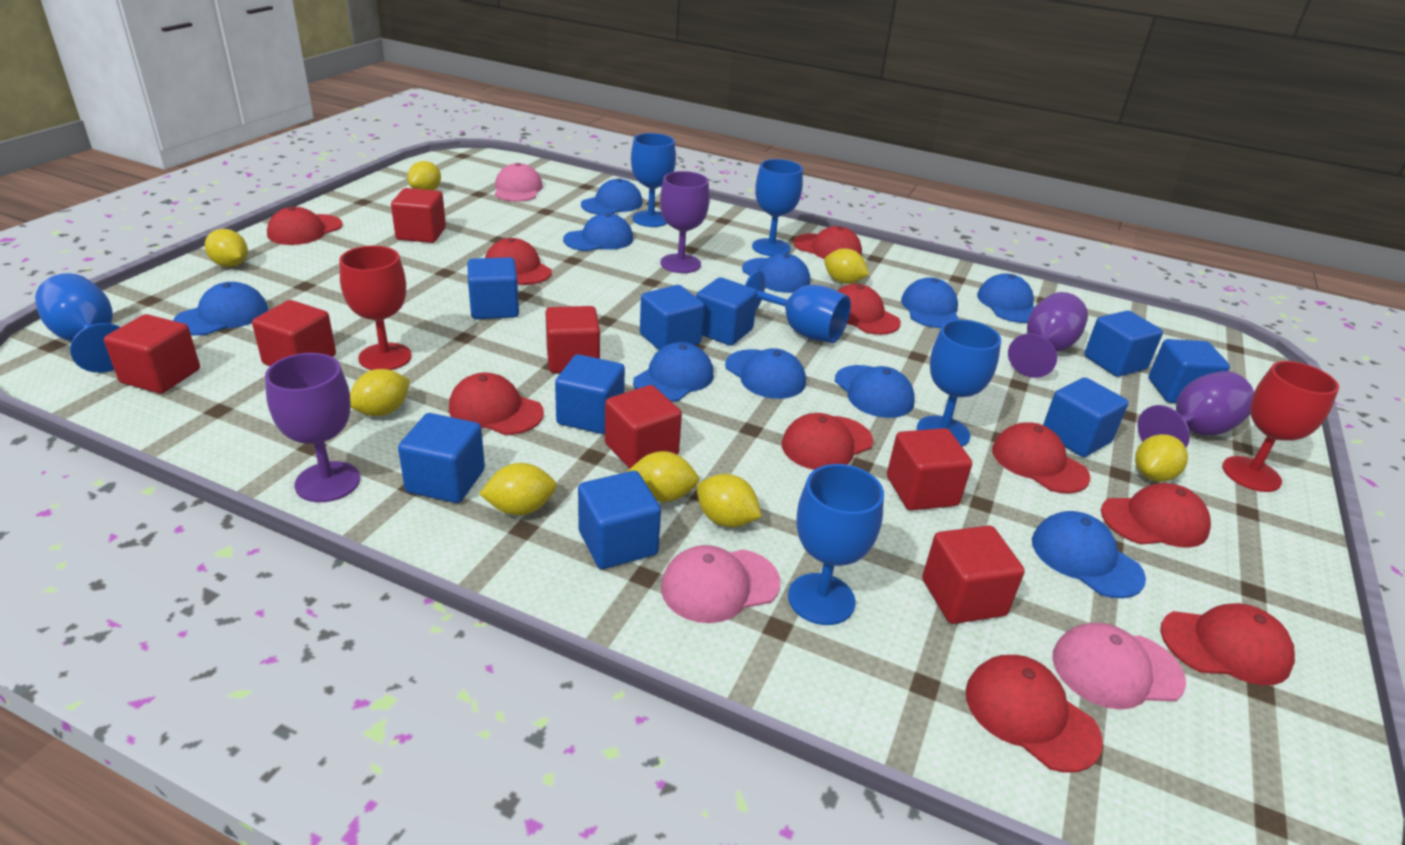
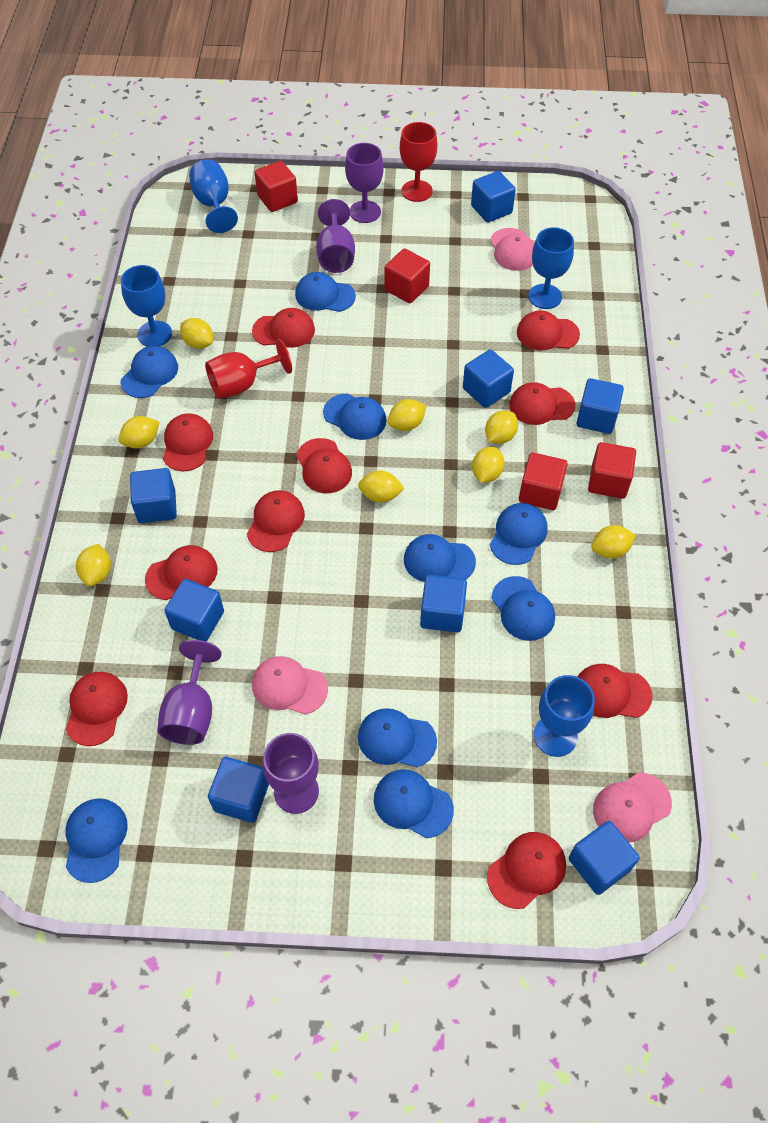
blue cap: [173,282,268,336] [563,213,633,251] [581,178,643,215] [633,342,714,402] [725,348,806,399] [742,253,810,293] [835,365,915,418] [901,277,959,328] [977,273,1034,323] [1032,511,1146,598] = 10 -> [65,798,128,883] [121,346,178,398] [295,272,356,312] [323,394,386,440] [358,708,437,767] [374,769,454,838] [404,534,476,582] [490,503,548,565] [491,576,555,641] = 9
blue cube: [398,413,485,503] [467,257,519,319] [555,354,625,434] [578,471,661,569] [640,285,704,350] [696,277,758,346] [1043,377,1128,457] [1084,310,1163,377] [1148,339,1230,403] = 9 -> [130,468,177,523] [164,579,224,641] [208,757,269,823] [420,575,467,632] [463,349,514,408] [471,171,516,223] [569,821,640,895] [576,378,624,434] = 8
blue goblet: [35,273,120,373] [631,133,676,227] [745,271,851,343] [752,159,803,256] [788,464,884,625] [917,320,1001,447] = 6 -> [121,265,172,346] [189,159,238,233] [528,227,574,309] [534,675,595,757] = 4
red cube: [104,314,200,393] [252,300,336,366] [391,188,446,243] [545,306,600,373] [605,385,682,469] [887,428,972,511] [922,526,1025,624] = 7 -> [255,161,298,212] [385,248,430,304] [519,453,568,510] [588,442,636,499] = 4

